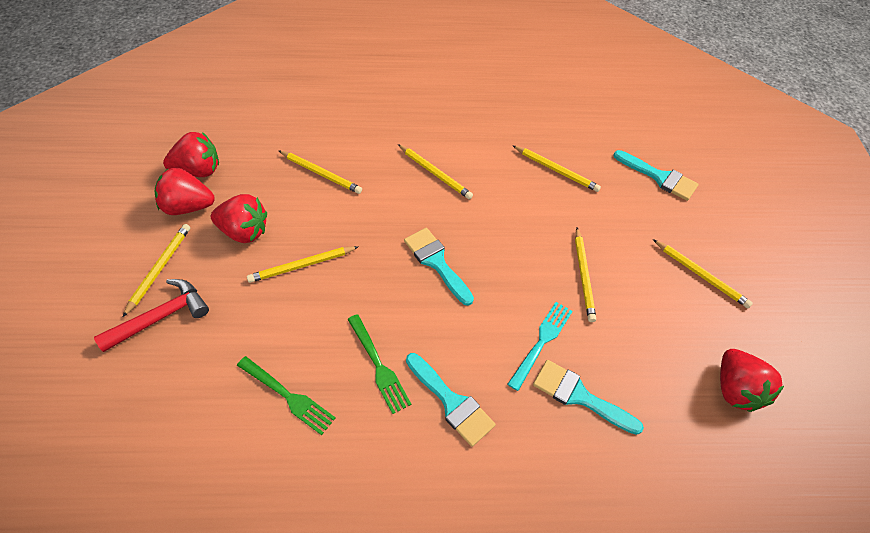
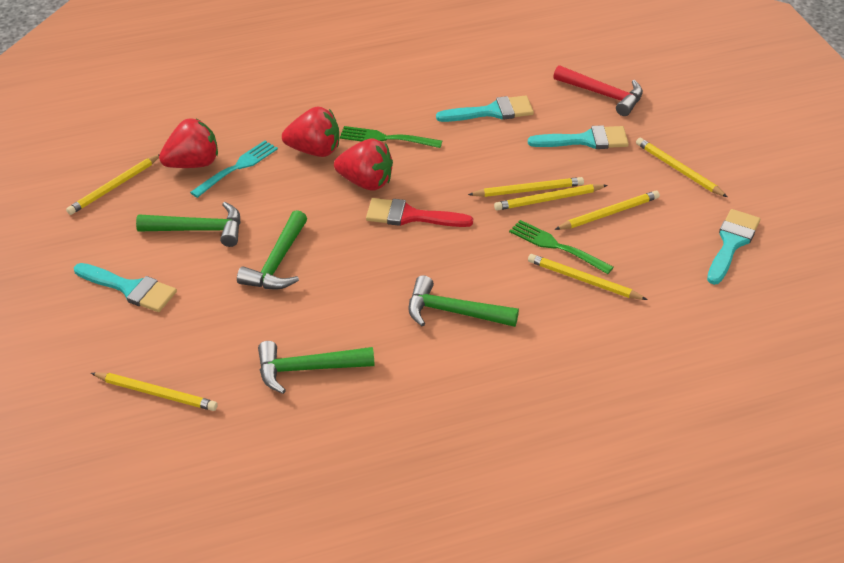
green hammer: none = 0 -> [136,202,241,247] [237,210,307,289] [258,341,374,394] [408,275,519,327] = 4
red brush: none = 0 -> [366,198,473,227] = 1
red strawberry: [155,168,215,215] [163,132,219,177] [211,194,267,243] [720,349,784,412] = 4 -> [159,118,218,168] [282,107,339,157] [334,139,393,191] = 3

